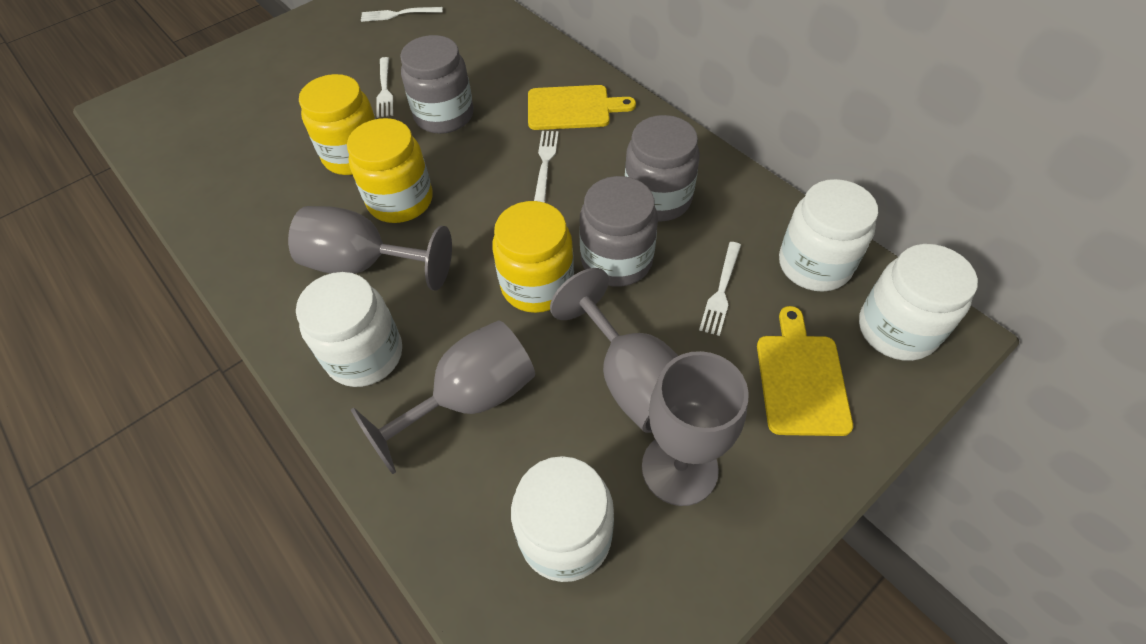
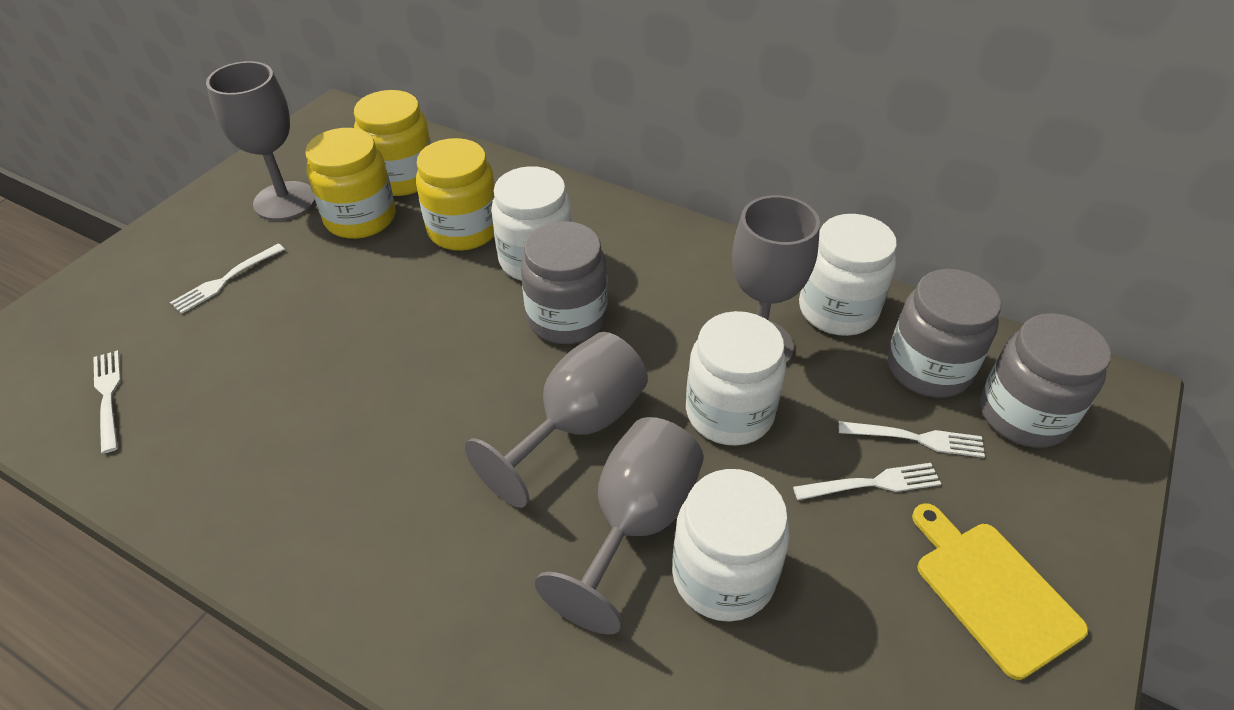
yellow cutting board: [528,85,636,130] [757,306,853,436] = 2 -> [912,503,1088,680] = 1

